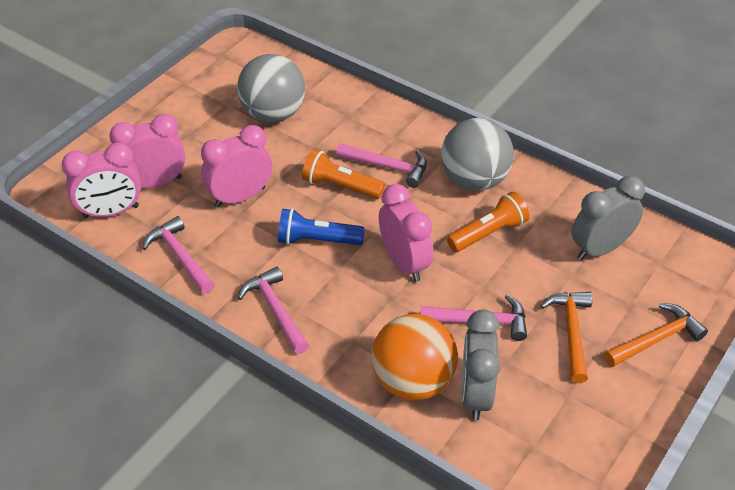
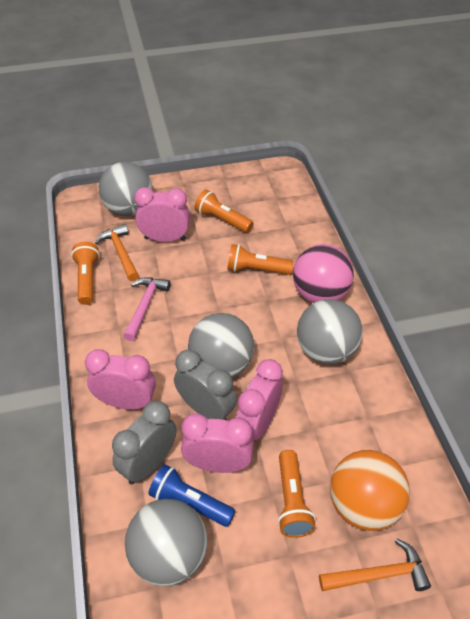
grey ball: [237,54,305,122] [441,118,514,191] = 2 -> [99,162,153,216] [125,499,208,586] [188,313,254,377] [297,299,363,364] = 4
orange flashlight: [302,149,385,199] [447,192,529,252] = 2 -> [71,241,100,305] [195,190,253,233] [227,244,294,275] [278,450,316,538] = 4
pink ball: none = 0 -> [293,244,354,303] = 1
pink hammer: [142,216,215,294] [238,266,309,354] [336,143,427,188] [420,295,527,341] = 4 -> [123,277,171,341] = 1

